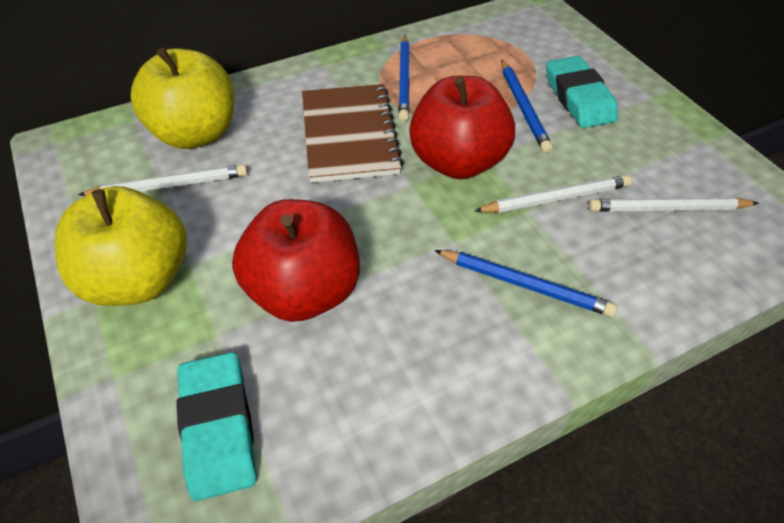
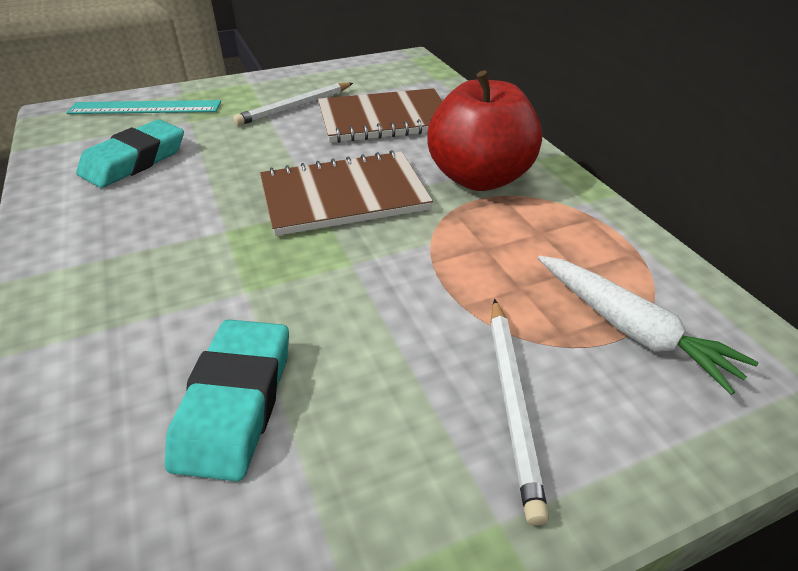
blue pencil: [398,35,410,122] [434,250,617,317] [501,60,553,153] = 3 -> none = 0
brown notebook: [302,84,404,183] = 1 -> [260,150,433,236] [318,88,442,143] = 2
red apple: [232,199,360,322] [409,76,515,179] = 2 -> [427,70,542,191] = 1
turquoise ruler: none = 0 -> [66,100,221,114] = 1
white carrot: none = 0 -> [538,256,759,395] = 1
white pencil: [78,164,248,196] [475,175,632,213] [589,197,759,212] = 3 -> [233,83,353,126] [491,299,549,525] = 2
yellow apple: [55,186,187,306] [131,48,234,149] = 2 -> none = 0

